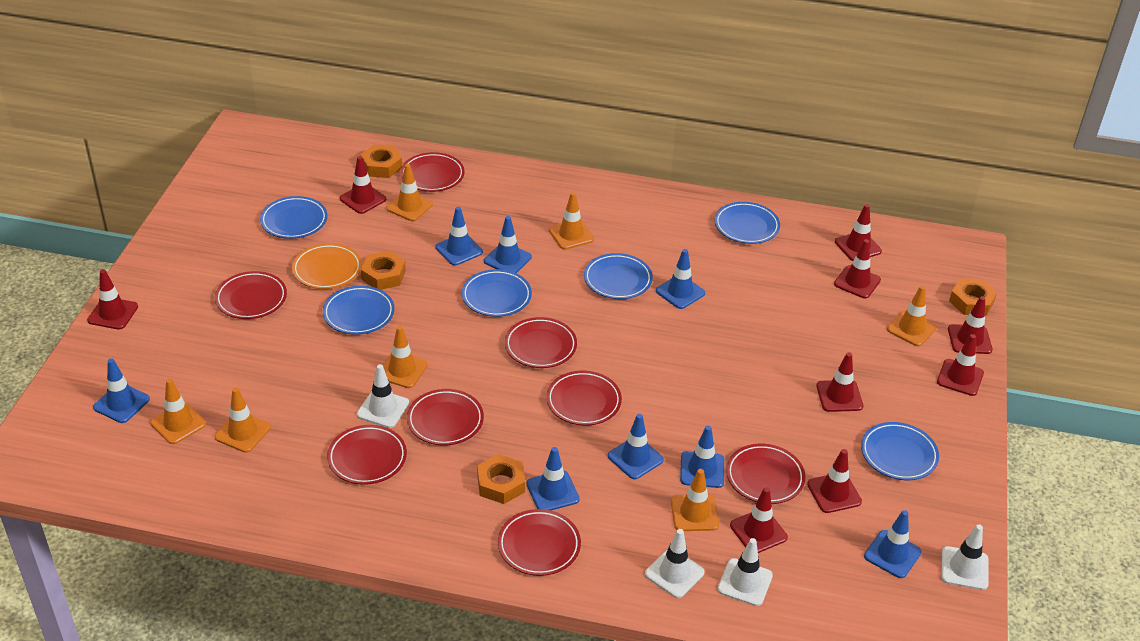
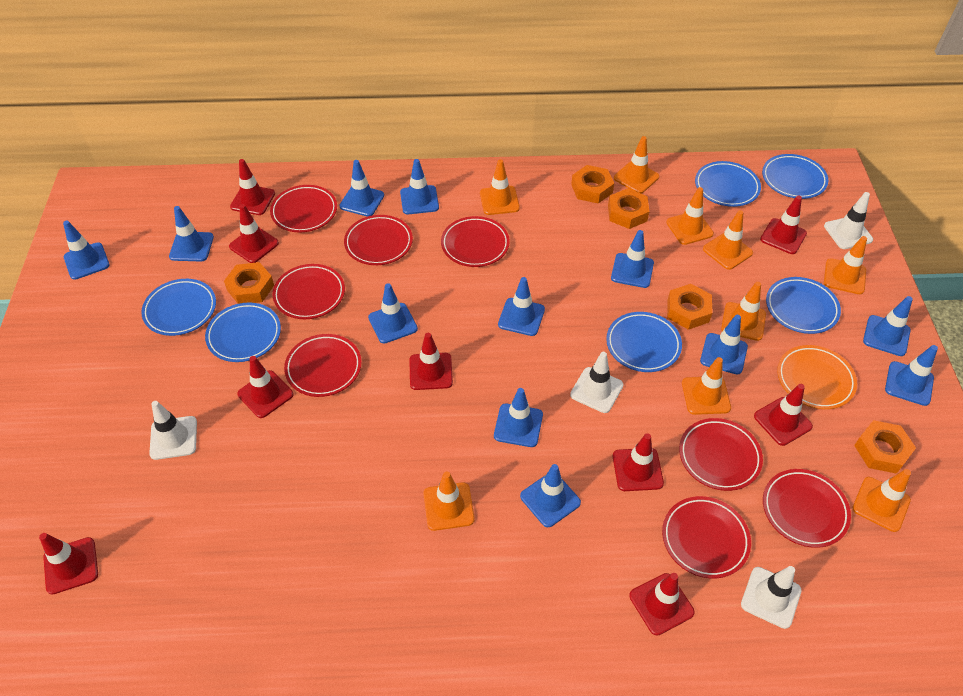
blue traffic cone: [93,358,150,423] [435,207,483,266] [484,216,532,273] [526,447,580,510] [608,414,664,479] [656,249,705,309] [680,426,724,488] [864,510,922,578] = 8 -> [63,221,110,280] [169,206,214,261] [339,160,384,217] [368,283,418,344] [400,159,439,214] [494,388,543,447] [498,277,545,336] [520,464,581,527] [611,230,654,288] [700,315,748,375] [863,296,913,356] [885,345,938,406] = 12
orange nut: [361,145,402,178] [361,251,406,290] [477,454,525,504] [949,278,997,316] = 4 -> [224,262,274,304] [571,165,614,203] [608,188,650,229] [667,284,712,330] [854,420,916,474] = 5
orange traffic cone: [150,379,206,444] [215,388,271,453] [383,326,428,388] [386,164,433,221] [549,192,594,249] [671,469,719,531] [887,285,937,346] = 7 -> [423,471,475,531] [480,159,520,215] [614,136,659,193] [666,187,714,245] [682,357,731,415] [703,210,753,270] [721,282,766,341] [824,236,867,294] [853,469,911,532] = 9

